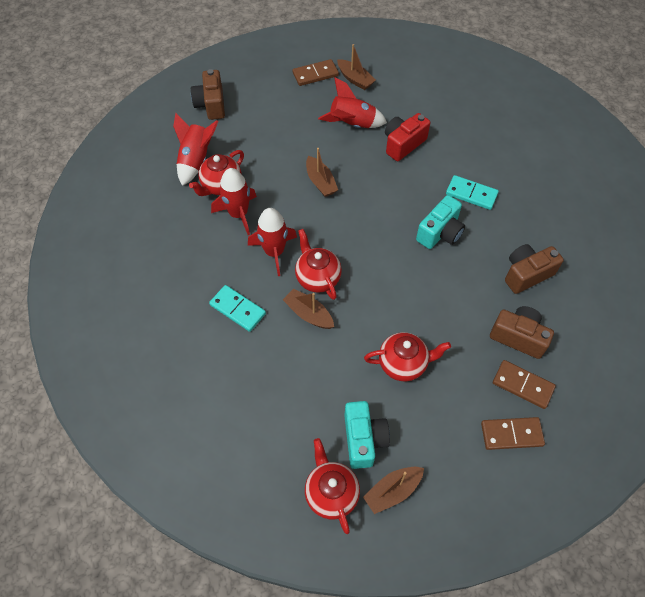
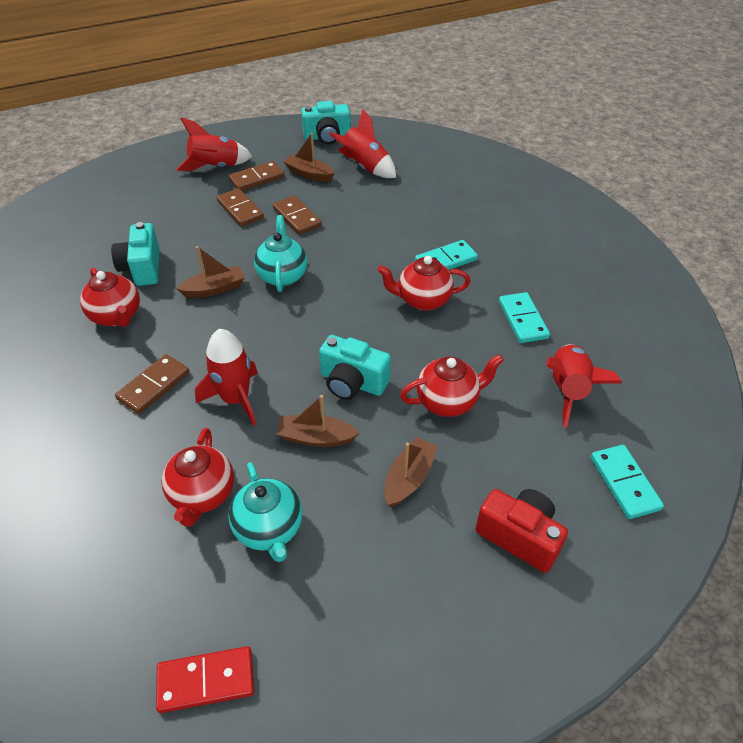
brown camera: [191,69,225,120] [490,306,554,359] [505,244,564,294] = 3 -> none = 0
brown domino: [293,59,339,86] [481,417,545,450] [493,360,556,409] = 3 -> [115,354,189,414] [216,188,264,226] [229,161,284,191] [273,195,322,235] = 4
red domino: none = 0 -> [156,646,254,713] = 1
turquoise camera: [344,401,390,469] [416,195,465,249] = 2 -> [111,222,159,286] [302,101,351,144] [319,335,391,400] = 3
turquoise domino: [209,285,266,332] [446,175,499,210] = 2 -> [415,240,478,270] [499,292,550,343] [591,445,664,519] = 3
turquoise teapot: none = 0 -> [228,462,302,562] [254,215,307,292] = 2

